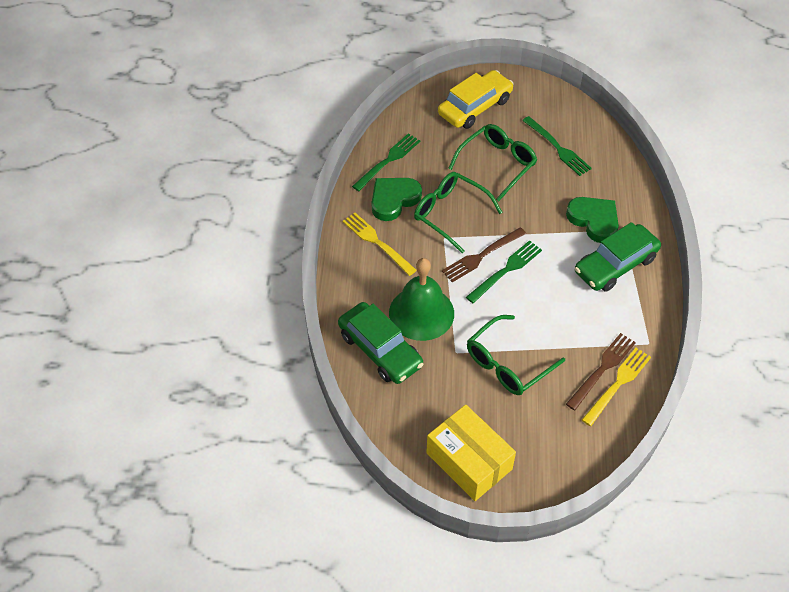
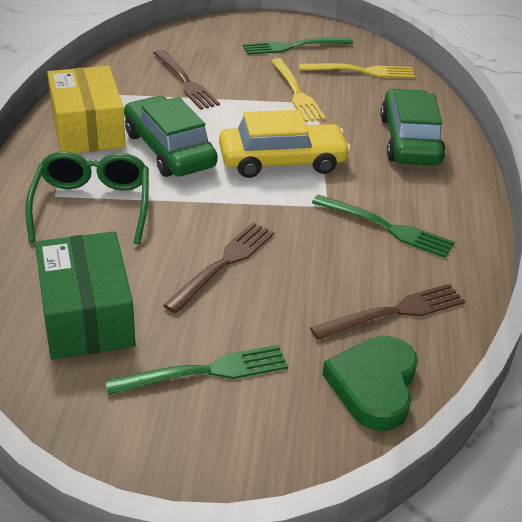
brown fork: [442,227,526,282] [566,333,636,410] = 2 -> [154,50,220,110] [163,222,275,313] [310,284,465,340] = 3
green bell: [389,258,454,341] = 1 -> none = 0
green box: none = 0 -> [35,231,135,360] = 1
green glasses: [414,172,503,253] [448,124,537,202] [467,315,565,395] = 3 -> [25,151,149,244] = 1
green heart: [372,178,422,221] [566,197,619,243] = 2 -> [322,336,418,431] = 1

